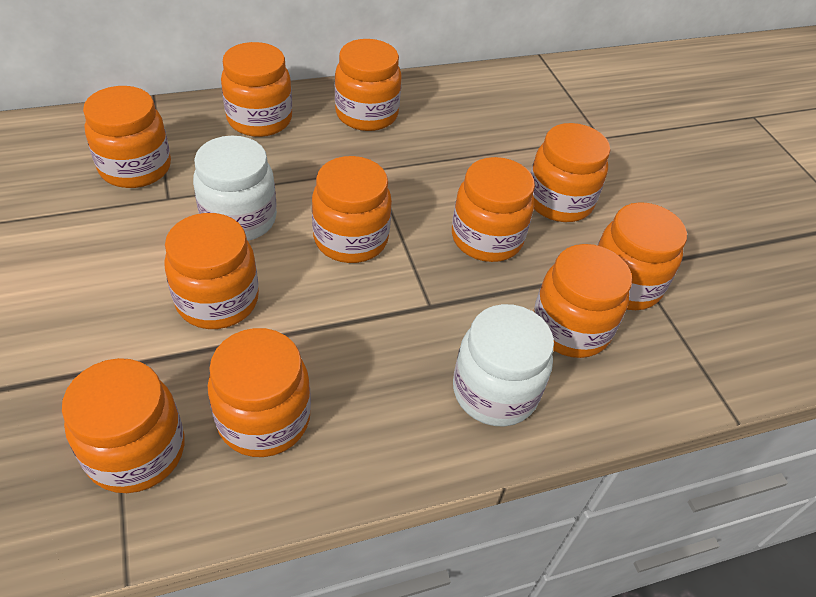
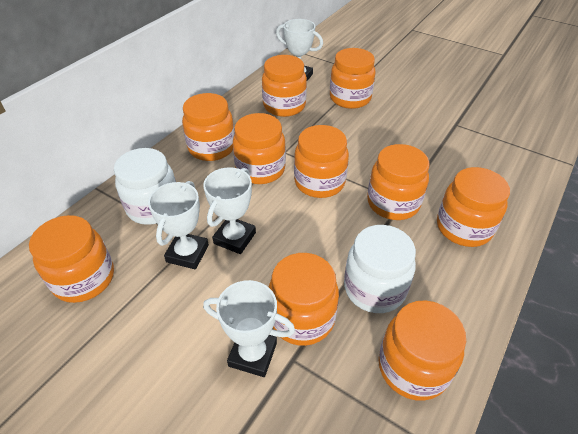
orange jar: [62,358,185,493] [83,86,171,188] [164,213,259,329] [208,328,311,457] [221,42,292,137] [312,156,392,263] [335,39,402,131] [452,157,535,262] [531,123,610,222] [533,244,632,358] [597,202,687,310] = 11 -> [29,215,114,303] [182,93,235,161] [233,113,286,184] [262,55,307,117] [269,253,339,346] [294,125,349,198] [330,48,376,109] [367,144,430,220] [378,300,466,401] [437,167,510,247] = 10
white trophy: none = 0 -> [148,181,209,269] [203,167,256,254] [203,280,295,377] [276,19,323,80] = 4

